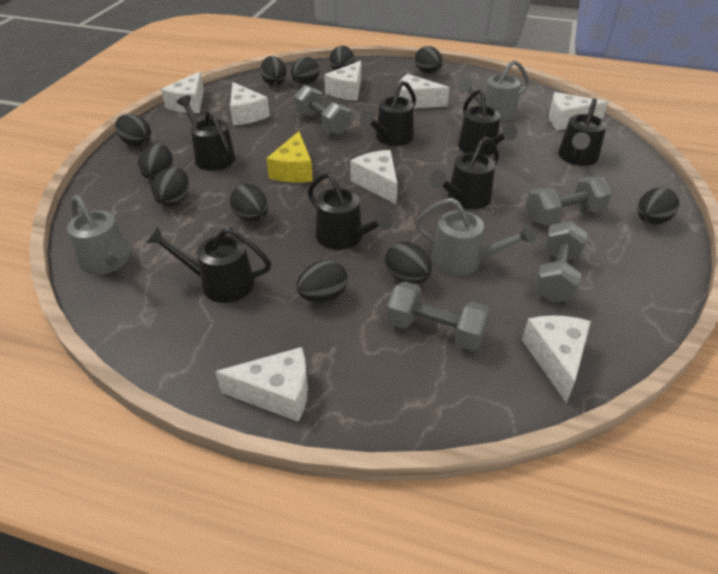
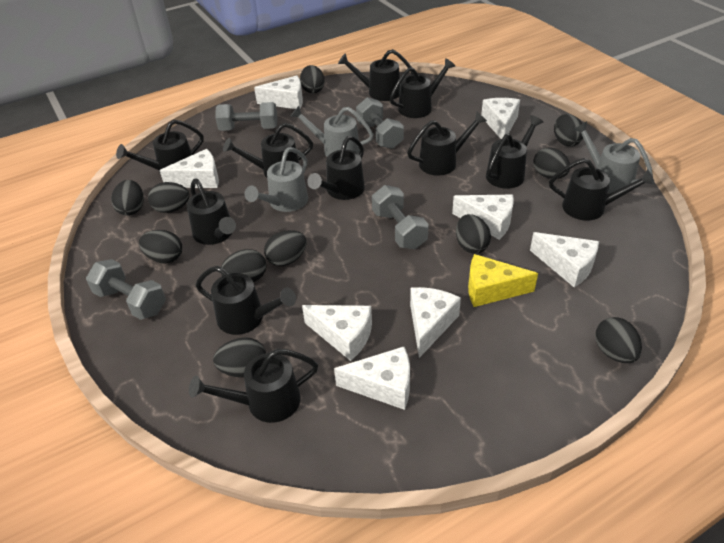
black watering can: [146,227,271,303] [177,95,236,171] [308,173,393,250] [360,81,416,146] [429,137,499,209] [458,89,518,156] [558,98,607,166] = 7 -> [116,120,204,175] [187,179,236,245] [189,349,318,423] [196,266,296,335] [223,123,313,178] [307,136,365,200] [338,49,414,101] [390,58,455,118] [407,111,487,176] [486,115,543,189] [549,158,655,221] = 11

